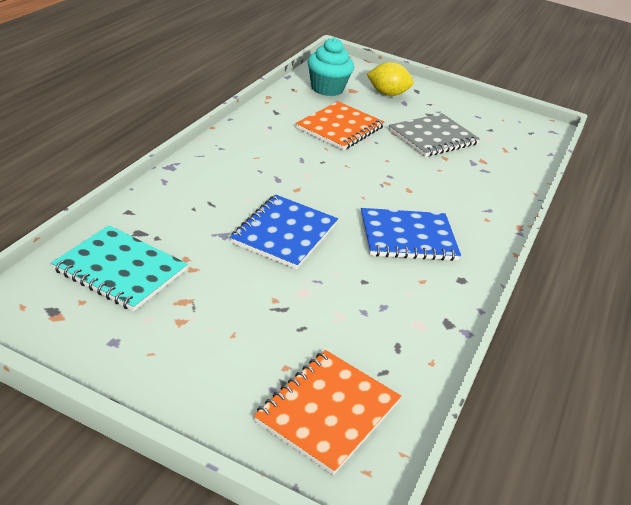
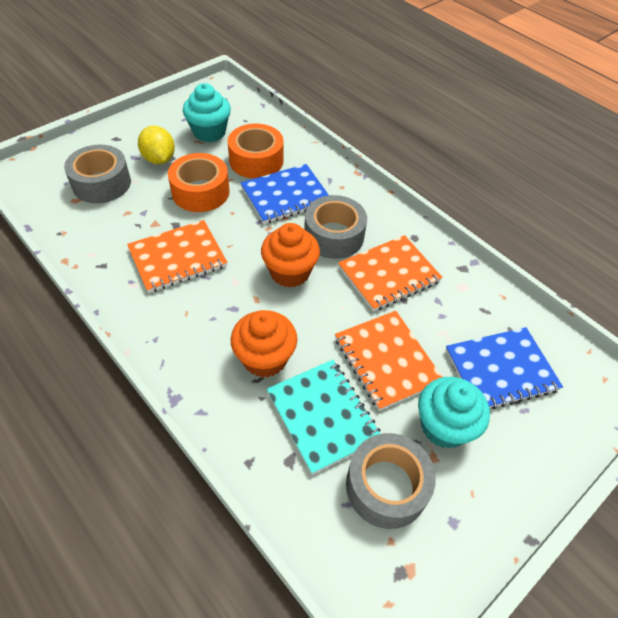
grey notebook: [389,113,480,157] = 1 -> none = 0
grey tape: none = 0 -> [64,145,131,203] [304,195,367,259] [346,433,436,529] = 3
orange cupcake: none = 0 -> [231,310,297,378] [261,223,320,288] = 2
orange notebook: [254,350,401,475] [296,101,384,150] = 2 -> [127,220,227,293] [335,311,442,411] [338,235,443,312] = 3
orange tape: none = 0 -> [168,153,229,212] [228,123,284,179] = 2
turquoise cupcake: [307,37,354,96] = 1 -> [183,83,231,142] [418,377,490,449] = 2

